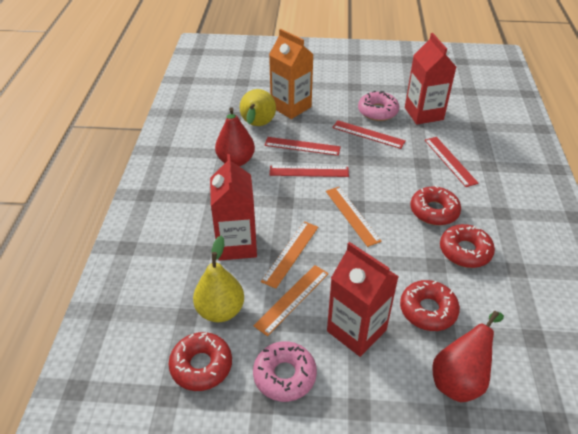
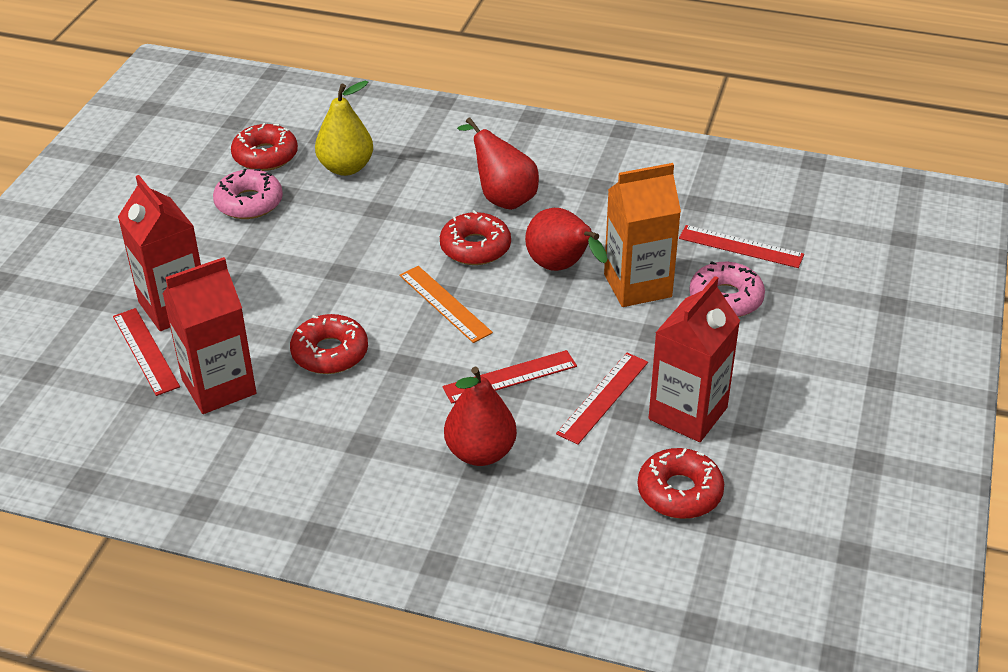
orange ruler: [253,265,329,336] [261,221,318,289] [326,187,382,247] = 3 -> [399,266,493,343] = 1
red pear: [215,107,255,166] [432,311,504,402] = 2 -> [444,367,517,466] [457,117,539,210] [525,208,607,271] = 3
yellow pear: [193,236,244,322] [240,89,276,126] = 2 -> [315,81,373,176] = 1

